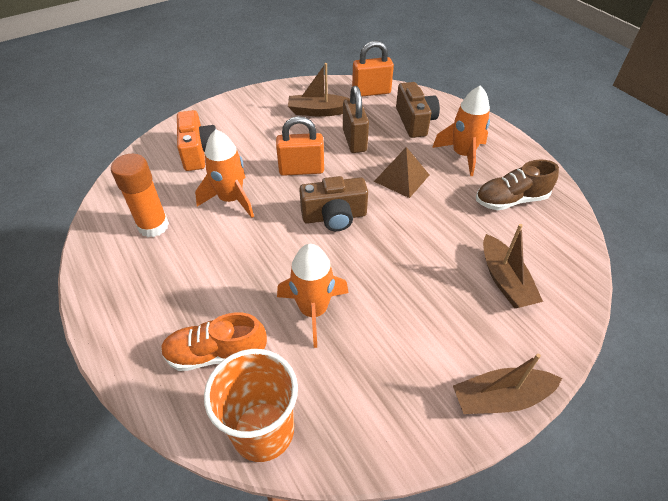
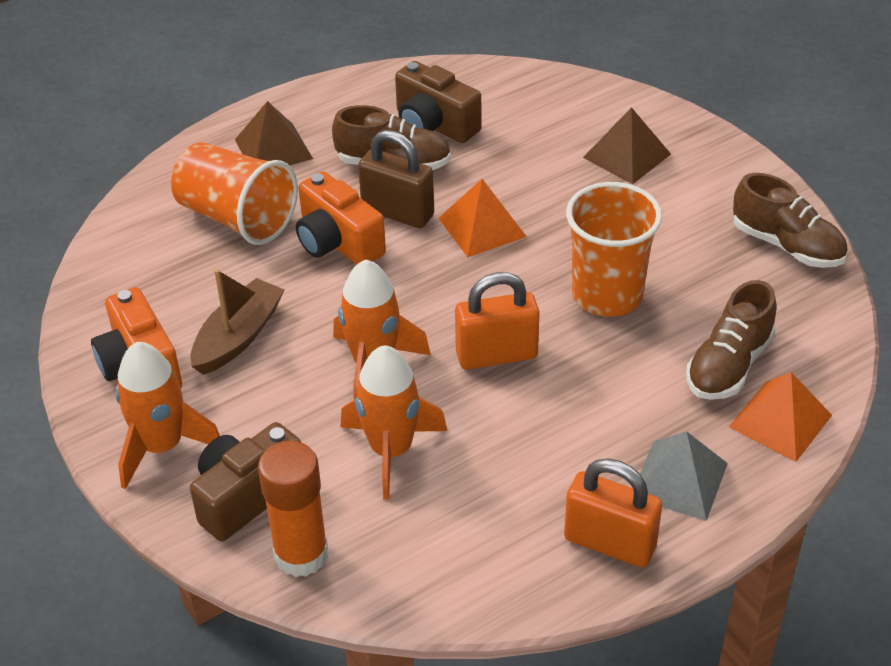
brown boat: [288,63,350,117] [453,354,562,414] [483,224,543,308] = 3 -> [191,269,285,375] = 1
brown pyramid: [374,147,429,198] = 1 -> [235,101,313,165] [583,107,671,184] = 2
brown shoe: [476,160,559,211] = 1 -> [332,105,451,170] [686,280,777,400] [733,173,848,268] = 3
grey pyramid: none = 0 -> [640,431,728,521] = 1
orange camera: [177,110,216,171] = 1 -> [91,287,182,388] [296,171,386,265] = 2
orange cup: [204,349,298,462] = 1 -> [171,142,298,245] [566,182,662,317] = 2
orange pyramid: none = 0 -> [439,179,527,257] [729,372,832,462] = 2
orange shoe: [161,312,267,371] = 1 -> none = 0

